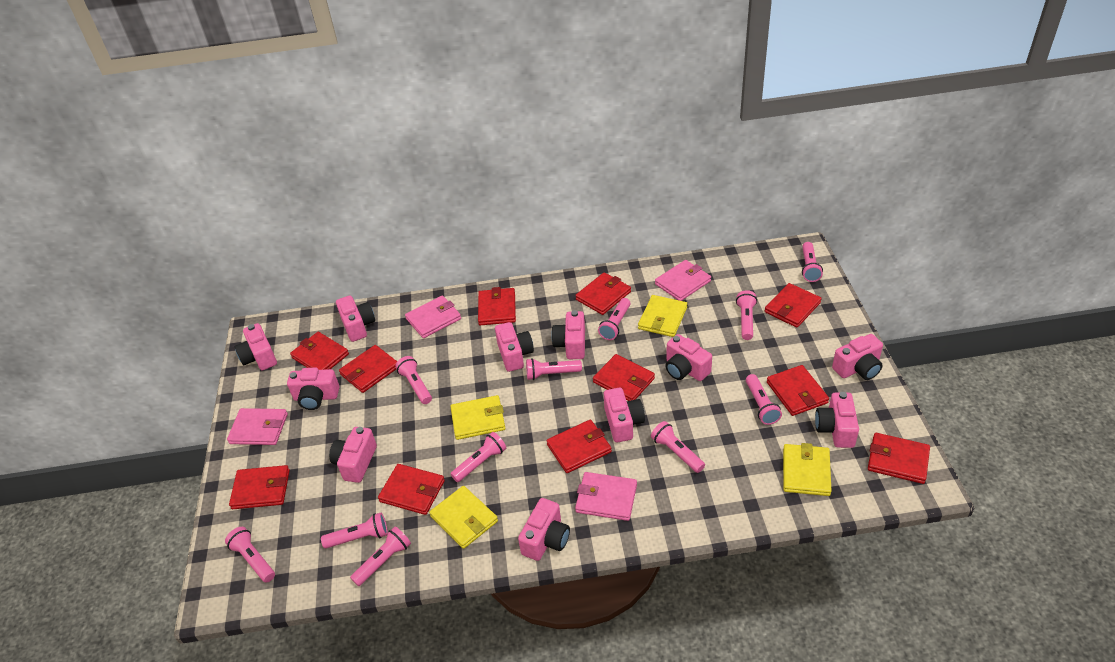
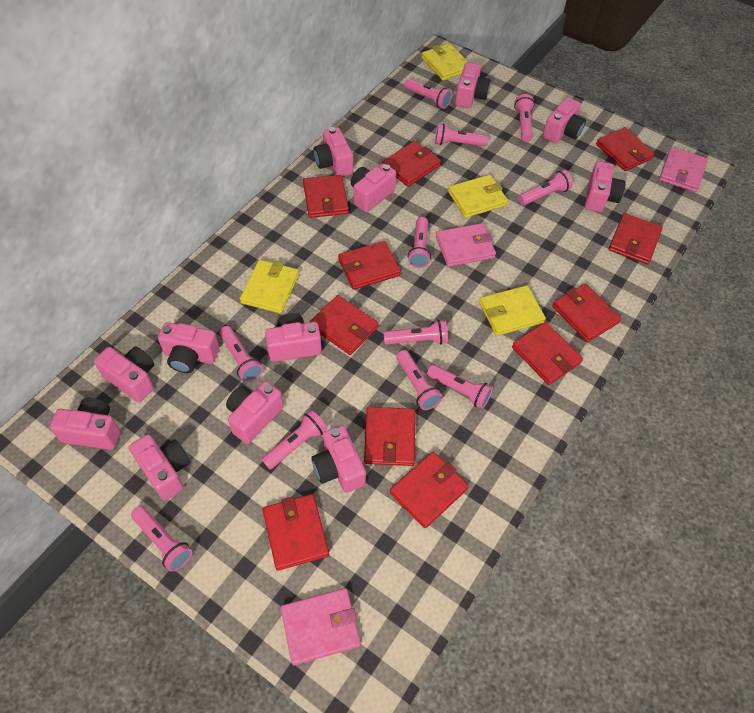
pink camera: [235,323,277,371] [287,368,339,410] [329,427,377,483] [336,296,375,342] [495,322,534,372] [518,498,570,561] [551,310,585,359] [604,388,645,442] [665,334,712,381] [815,392,859,448] [832,334,883,380] = 11 -> [50,398,120,450] [94,347,154,402] [129,434,191,501] [158,322,219,373] [226,381,284,444] [265,313,322,362] [311,425,366,493] [314,127,353,177] [351,163,396,212] [455,62,491,108] [543,97,586,143] [585,161,626,212] = 12
pink wallet: [227,408,288,445] [405,295,461,338] [575,472,637,521] [655,260,711,301] = 4 -> [281,588,361,666] [436,223,496,267] [659,147,708,192] = 3

